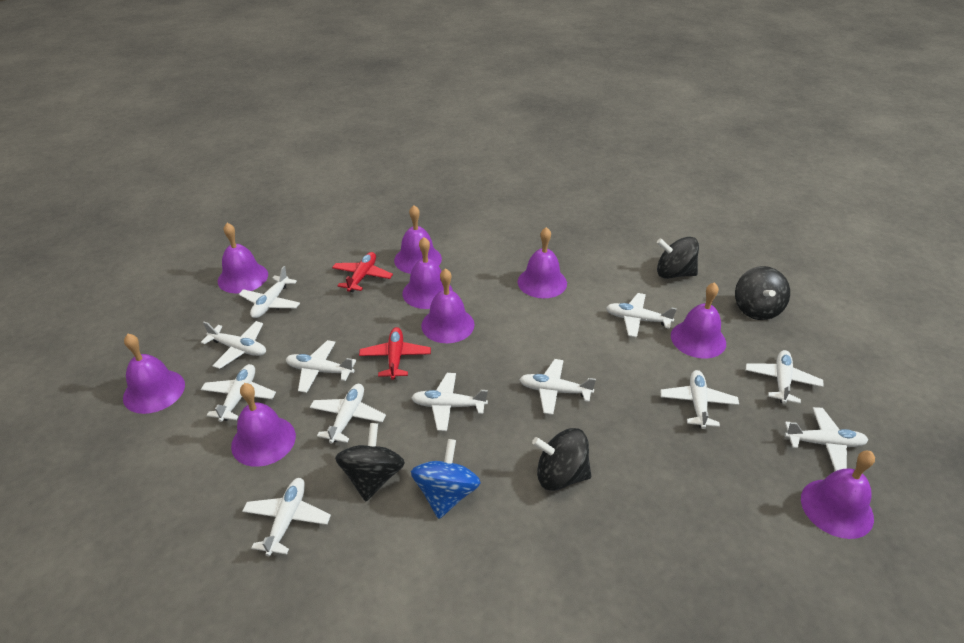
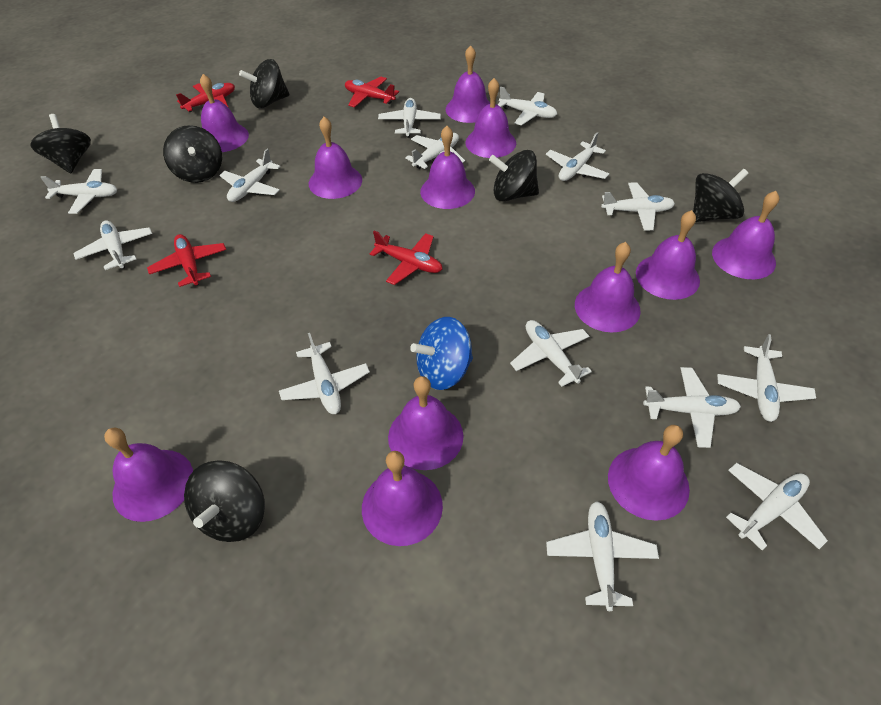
black spinning top: [335,423,405,501] [532,428,591,491] [657,237,699,279] [735,266,790,320] = 4 -> [30,114,91,173] [163,125,222,183] [184,461,265,542] [239,59,290,108] [489,150,539,201] [693,169,749,222] = 6
purple bell: [123,334,185,414] [218,223,268,293] [231,383,296,467] [394,205,442,274] [402,237,453,309] [421,268,474,343] [518,227,567,298] [671,282,726,359] [801,451,875,539] = 9 -> [104,428,193,522] [200,74,249,152] [309,117,362,199] [362,451,443,546] [388,376,463,470] [420,126,475,209] [446,45,490,123] [466,78,516,158] [575,242,641,332] [608,425,690,521] [636,210,700,300] [712,191,779,279] = 12
red plane: [332,252,393,292] [359,327,431,380] = 2 -> [147,234,226,287] [176,83,235,112] [345,77,399,108] [370,231,442,285] = 4
white plane: [201,321,266,369] [201,364,276,422] [239,266,300,318] [242,478,331,556] [286,340,356,393] [310,384,386,444] [411,373,488,431] [519,359,596,415] [606,293,677,338] [660,370,739,429] [746,350,824,404] [784,407,868,471] = 12 -> [40,169,117,214] [73,220,152,270] [219,149,281,202] [279,333,370,414] [378,98,441,138] [405,133,465,169] [498,87,557,126] [510,320,592,387] [546,132,609,181] [546,501,659,611] [601,182,675,231] [643,367,741,448] [717,334,816,422] [726,463,828,550] = 14

